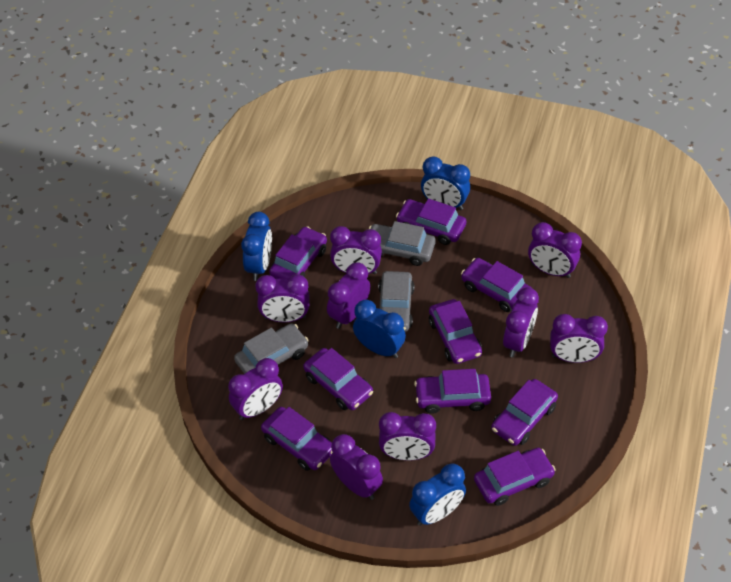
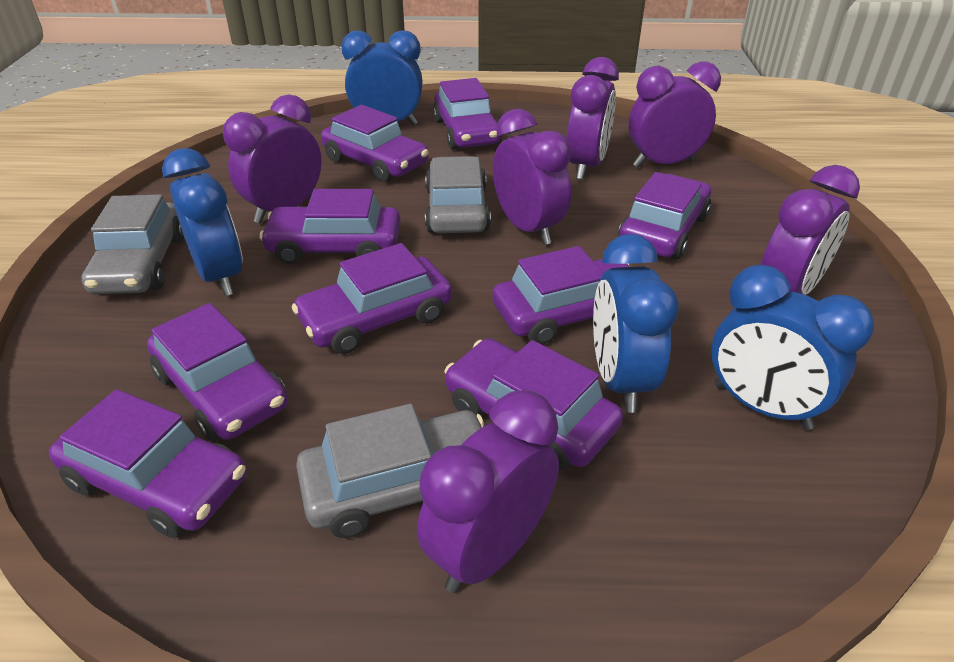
purple clock: [228,358,283,420] [255,274,310,322] [327,262,370,329] [330,226,382,274] [330,434,383,500] [379,412,436,460] [503,287,539,357] [528,222,582,278] [550,314,608,363] = 9 -> [223,95,322,223] [417,390,559,593] [493,109,571,245] [566,57,619,180] [629,62,721,168] [761,165,860,295] = 6

